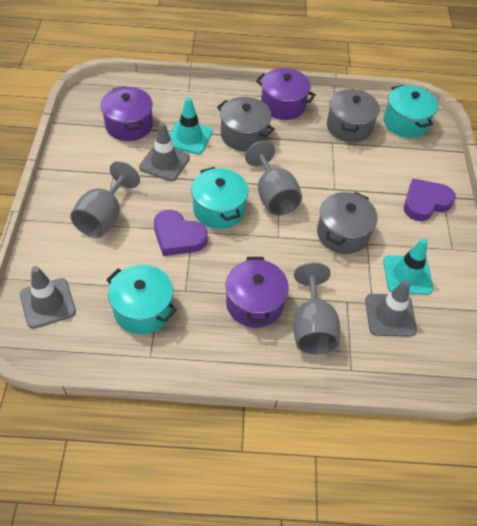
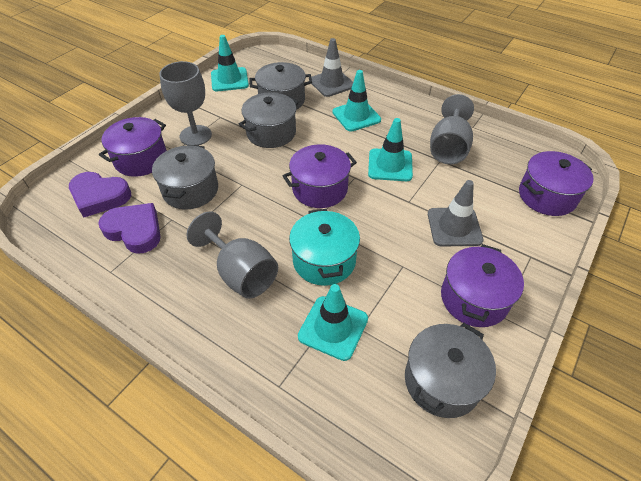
grey pot: [217,97,275,151] [317,192,378,254] [327,89,380,143] = 3 -> [152,145,218,210] [239,92,299,148] [249,62,312,110] [405,323,496,418] = 4
grey traffic cone: [20,266,76,329] [139,122,190,181] [365,280,417,337] = 3 -> [311,38,353,97] [428,180,483,246] = 2
purple pot: [100,86,153,141] [225,257,289,328] [256,68,316,120] = 3 -> [99,117,167,177] [282,144,357,208] [441,244,524,327] [519,151,593,216] = 4
turquoise pot: [106,265,177,334] [191,167,248,229] [384,85,438,138] = 3 -> [289,209,360,286] = 1
turquoise traffic cone: [169,97,213,155] [383,238,433,295] = 2 -> [211,35,249,91] [298,284,368,361] [332,70,381,132] [368,118,413,181] = 4

